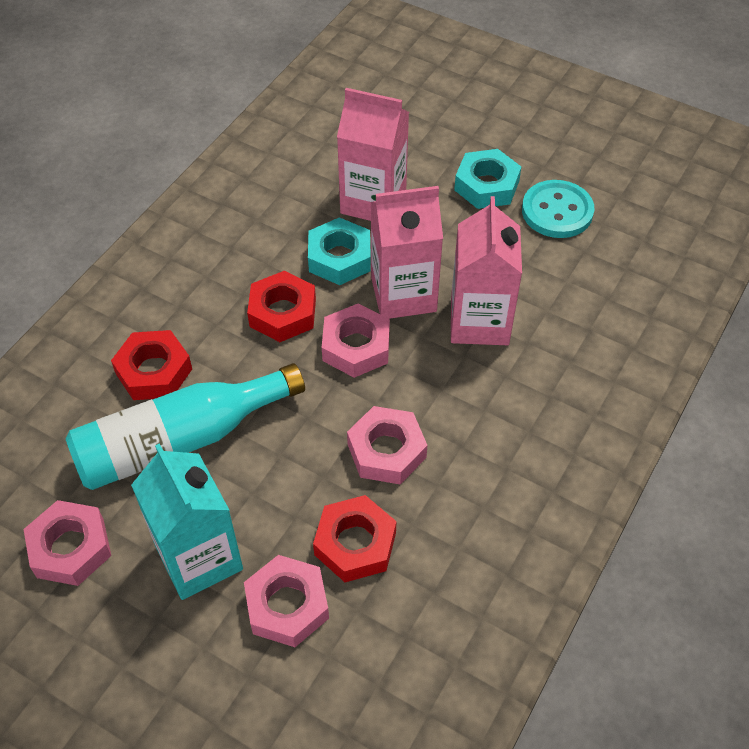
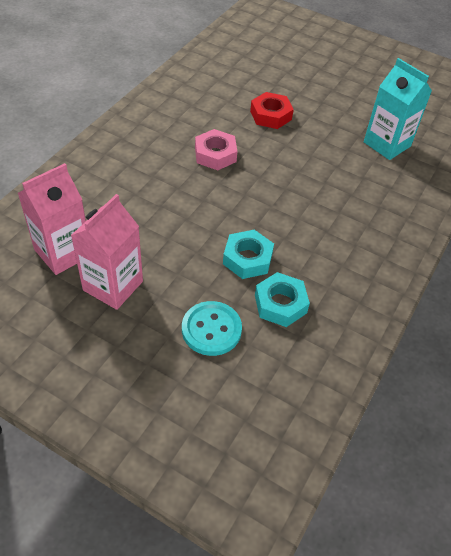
pink carton: [337,88,409,221] [371,186,443,319] [451,196,522,345] = 3 -> [18,163,86,275] [71,194,143,310] = 2
pink nut: [24,500,111,586] [244,555,329,647] [322,304,390,378] [347,406,427,484] = 4 -> [195,129,237,170] = 1
red nut: [111,330,192,400] [247,271,316,342] [313,495,396,582] = 3 -> [250,92,294,129] = 1
turquoise bottle: [66,363,305,490] = 1 -> none = 0

